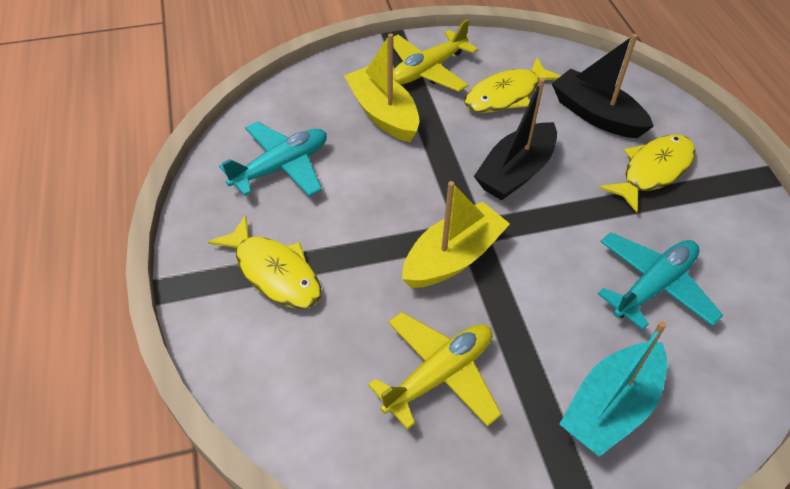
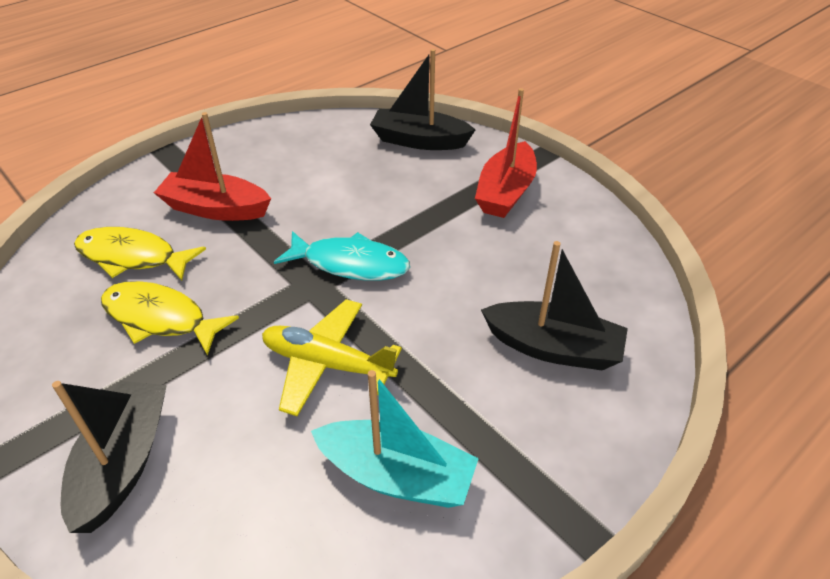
black boat: [474,78,557,201] [552,34,654,138] = 2 -> [52,381,167,533] [370,49,476,150] [481,241,628,370] = 3
red boat: none = 0 -> [154,112,271,221] [475,88,537,218] = 2
turquoise fish: none = 0 -> [274,231,410,281] = 1
turquoise plane: [219,122,327,196] [598,232,723,330] = 2 -> none = 0
yellow boat: [344,33,419,142] [402,181,510,288] = 2 -> none = 0
yellow fish: [208,215,321,309] [464,58,561,113] [599,135,696,213] = 3 -> [74,227,206,281] [101,281,239,355] = 2
yellow plane: [368,312,502,430] [393,19,478,92] = 2 -> [262,299,402,416] = 1

